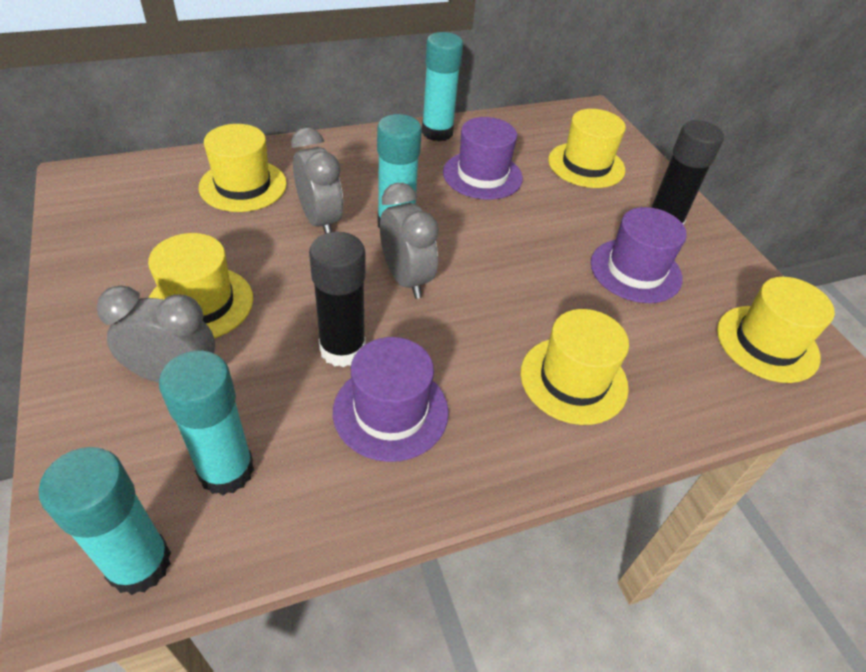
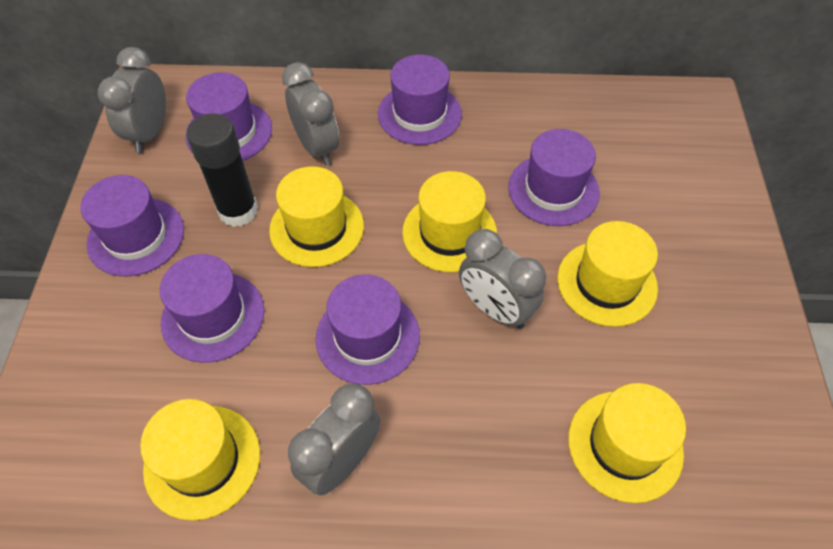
black glue stick: [309,232,366,367] [651,120,724,225] = 2 -> [186,113,258,227] = 1
grey clock: [96,285,215,383] [291,127,343,234] [380,183,439,299] = 3 -> [98,47,166,153] [282,62,339,166] [288,383,381,495] [459,229,546,329] = 4
purple hat: [333,337,449,462] [443,117,523,200] [591,207,687,303] = 3 -> [80,175,184,277] [160,254,264,363] [185,72,272,161] [316,274,420,385] [378,55,462,145] [508,129,600,226] = 6
turquoise glue stick: [39,447,171,595] [159,351,254,495] [377,114,422,228] [422,32,463,141] = 4 -> none = 0

